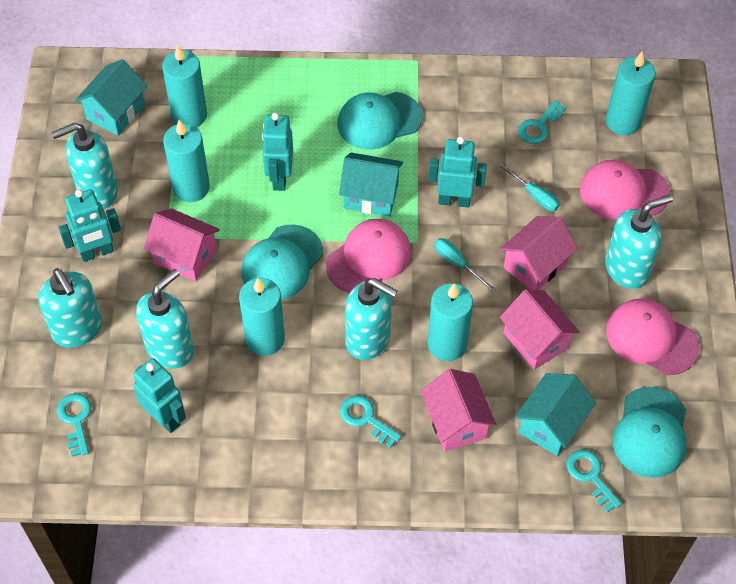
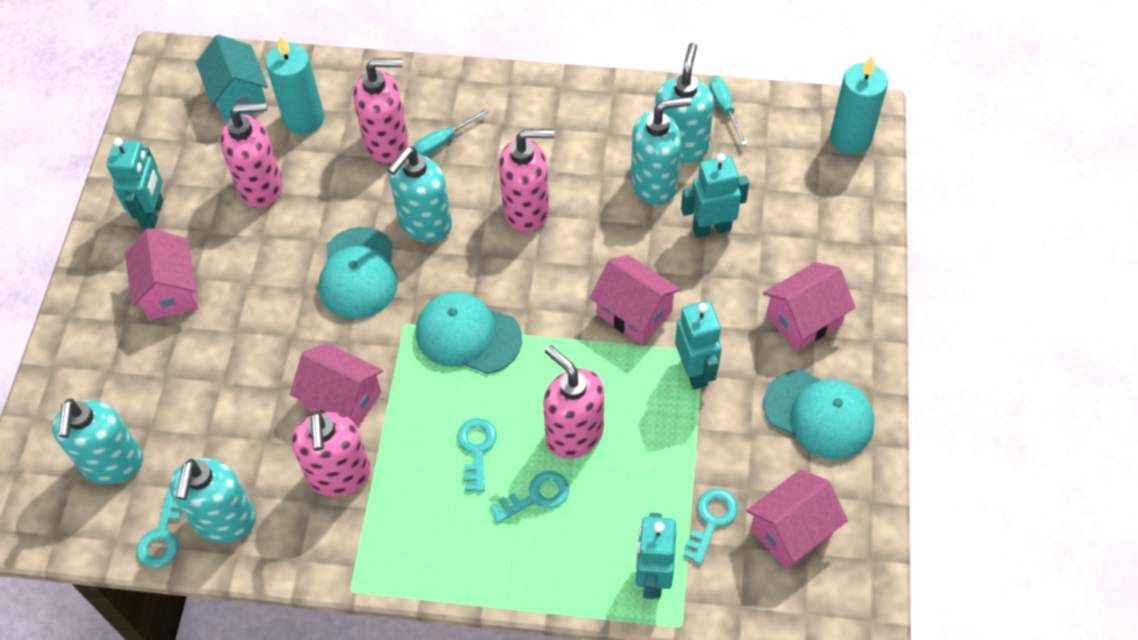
pink cap: [326,219,411,293] [580,160,670,220] [606,299,700,375] = 3 -> none = 0
pink house: [144,208,220,281] [421,369,497,452] [500,216,578,290] [500,289,580,370] = 4 -> [125,228,198,320] [290,343,383,428] [589,255,681,345] [746,469,848,570] [763,262,856,351] = 5
pink soap dispenser: none = 0 -> [220,102,283,208] [292,411,371,497] [353,58,408,163] [499,129,554,233] [543,345,604,459] = 5
turquoise candle: [162,45,207,128] [163,120,210,202] [239,278,285,356] [428,283,473,361] [606,51,656,135] = 5 -> [266,36,324,134] [830,56,888,155] = 2
turquoise house: [75,59,147,135] [339,152,403,217] [515,373,596,456] = 3 -> [196,35,268,122] = 1

